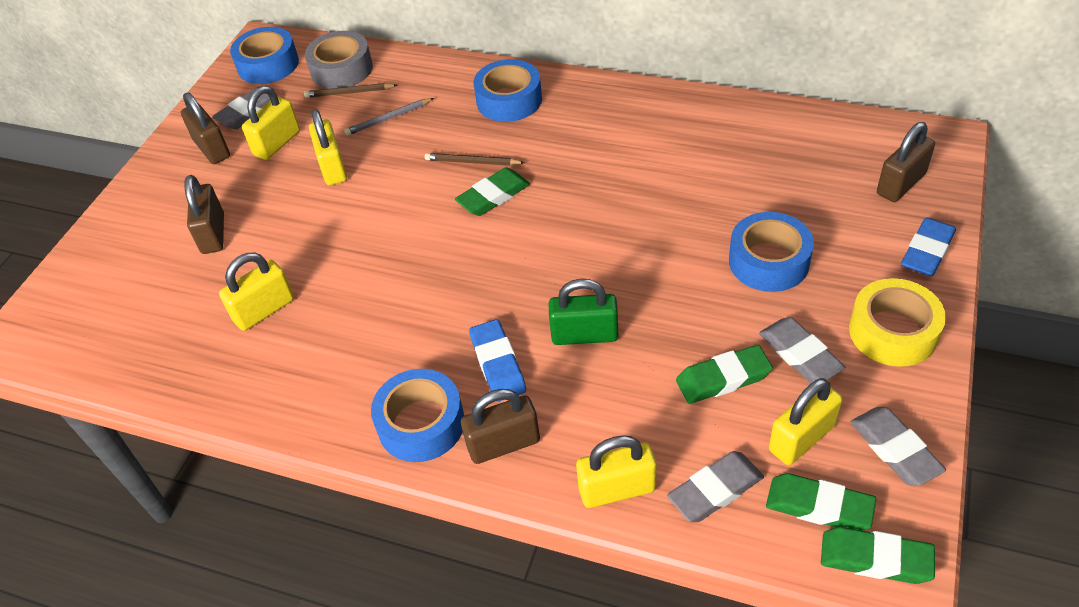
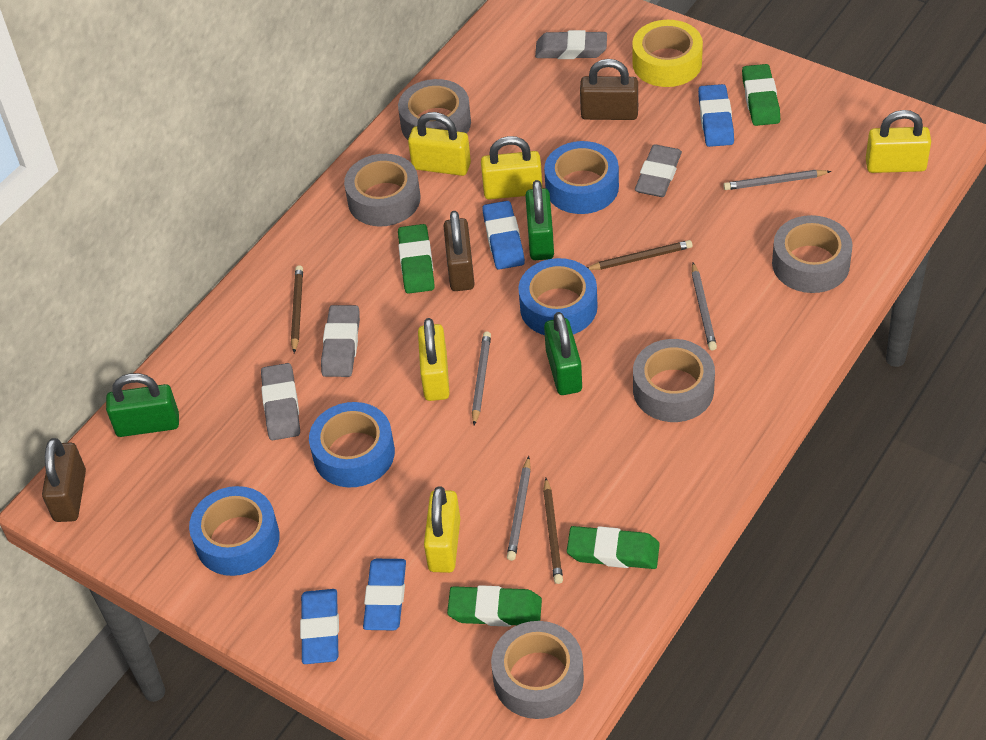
blue eraser: [469,319,526,402] [901,217,956,276] = 2 -> [300,589,339,664] [363,559,406,630] [482,201,525,270] [698,84,734,147] = 4
brown padlock: [181,92,230,164] [184,175,224,254] [461,389,540,464] [877,122,935,202] = 4 -> [42,438,86,522] [443,211,475,291] [580,59,638,120] = 3
brown pencil: [304,83,397,98] [425,153,525,166] = 2 -> [291,265,303,353] [543,478,563,584] [587,240,693,270] = 3
green padlock: [549,279,618,345] = 1 -> [106,373,179,437] [525,180,554,260] [544,312,582,395] = 3
grey pencil: [344,98,434,136] = 1 -> [472,331,491,426] [507,456,531,561] [692,263,717,350] [723,170,831,190] = 4
grey tape: [305,31,373,89] = 1 -> [344,154,420,226] [398,79,471,140] [491,621,584,719] [633,339,715,422] [772,215,853,293] = 5

